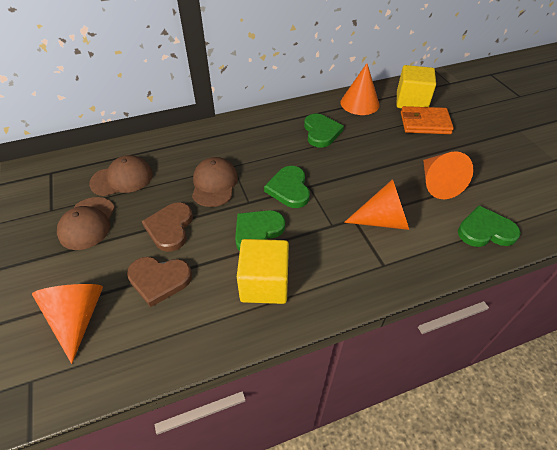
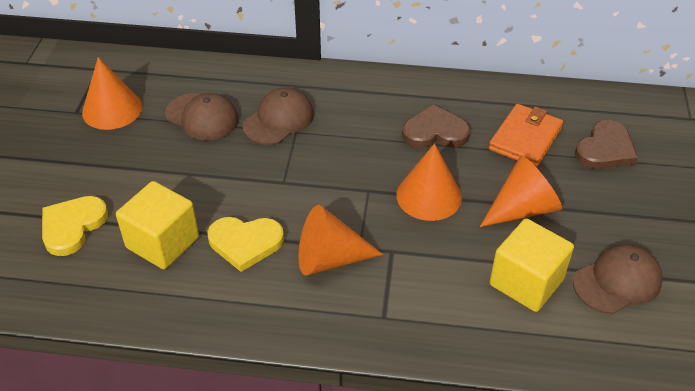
green heart: [235,210,285,251] [264,166,310,208] [304,114,344,148] [458,206,521,247] = 4 -> none = 0
yellow heart: none = 0 -> [42,196,108,256] [207,217,284,272] = 2

